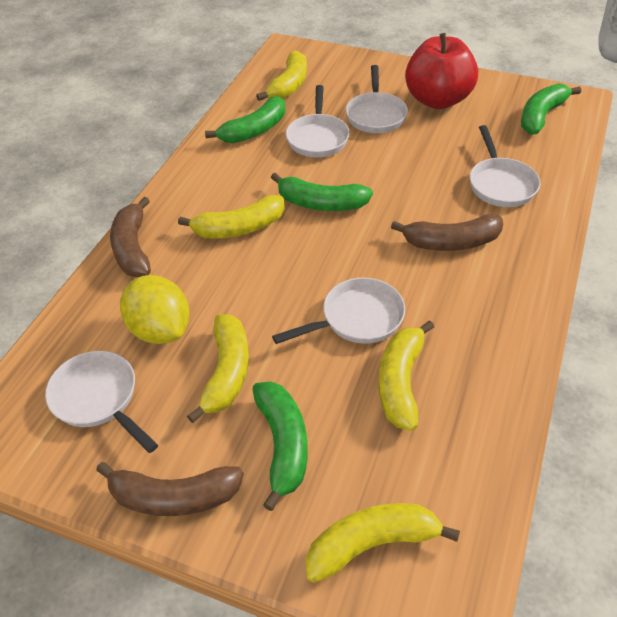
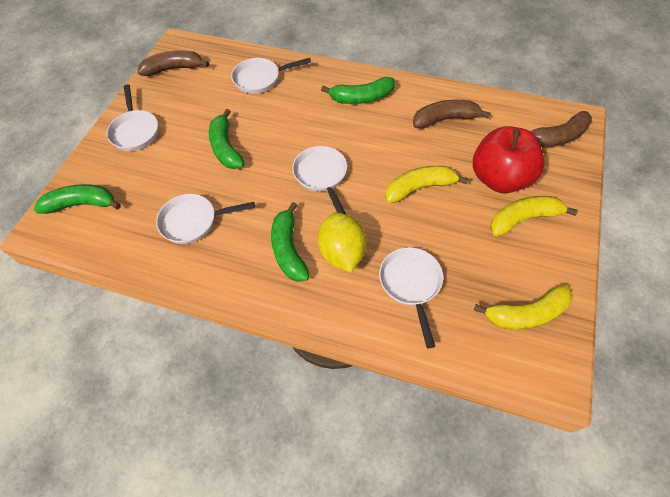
yellow banana: [178,195,285,239] [187,314,249,423] [256,50,307,101] [306,503,460,583] [379,320,434,431] = 5 -> [385,166,469,203] [474,284,573,330] [490,196,578,236] = 3

